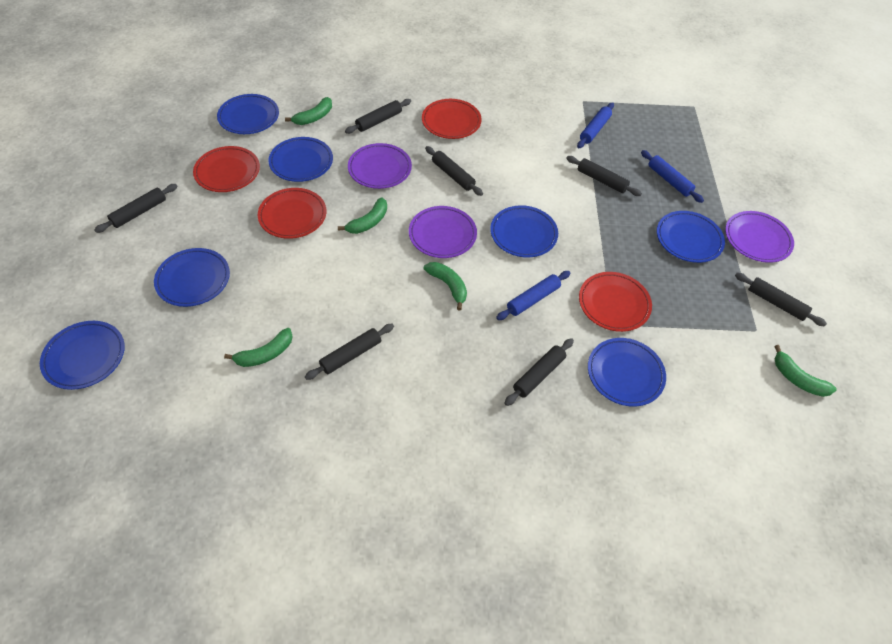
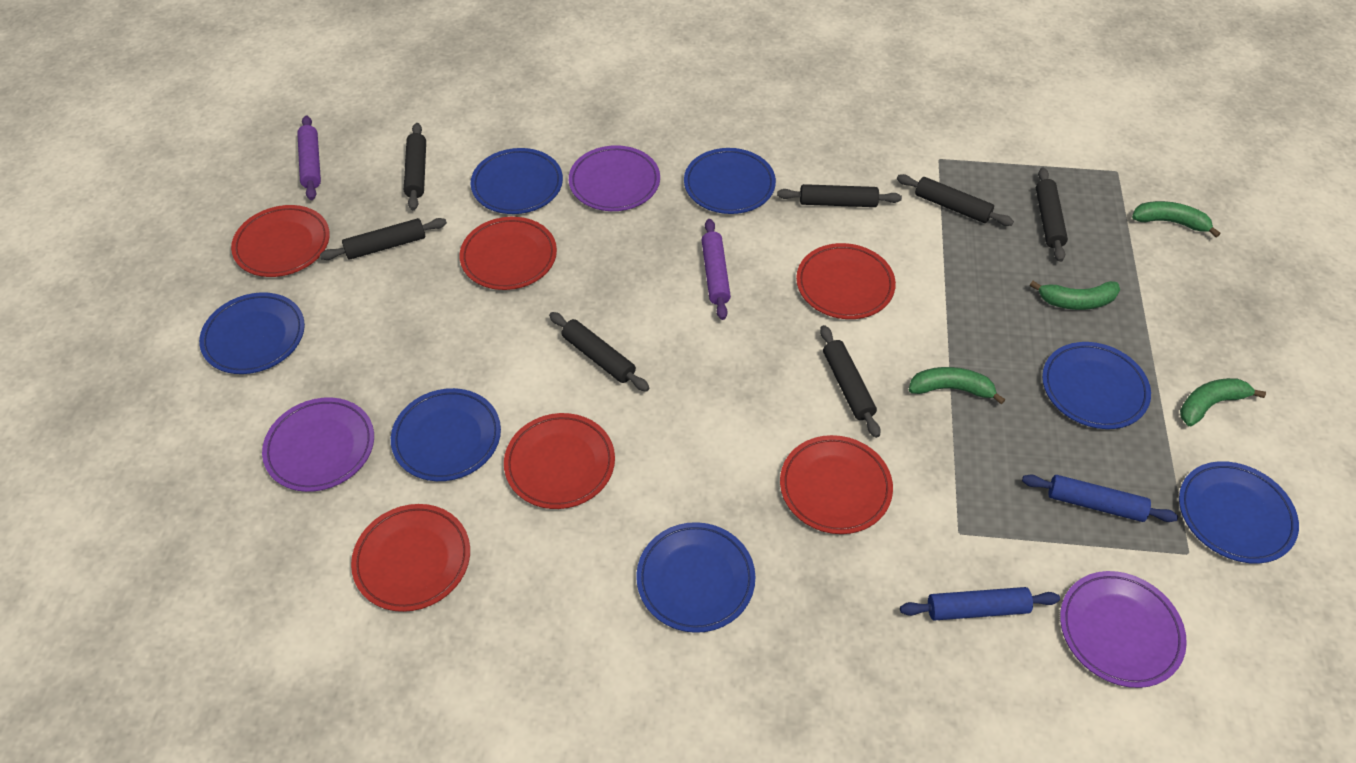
blue rolling pin: [496,271,570,320] [577,102,614,148] [641,150,704,203] = 3 -> [900,587,1060,621] [1022,474,1178,522] = 2
green banana: [224,328,293,367] [285,97,332,125] [338,197,387,234] [424,262,467,310] [774,345,837,397] = 5 -> [909,367,1005,404] [1030,281,1120,310] [1132,201,1221,238] [1180,378,1266,426] = 4
purple rolling pin: none = 0 -> [297,115,321,200] [702,219,731,320] = 2
red plate: [193,146,260,192] [258,188,326,239] [422,99,482,139] [579,272,652,332] = 4 -> [231,205,330,277] [351,504,470,612] [460,217,557,290] [504,413,615,509] [780,435,893,534] [796,243,896,319] = 6

